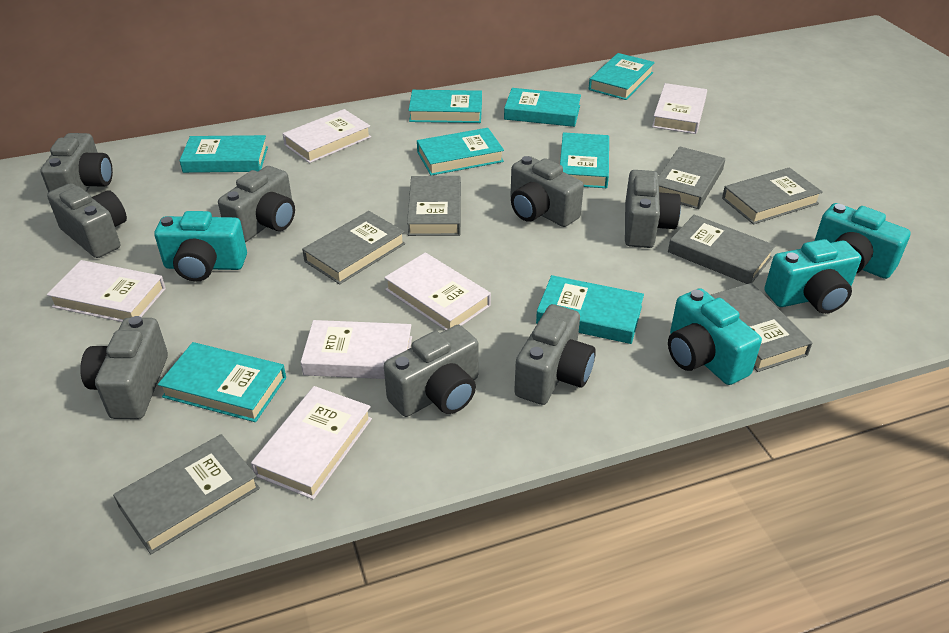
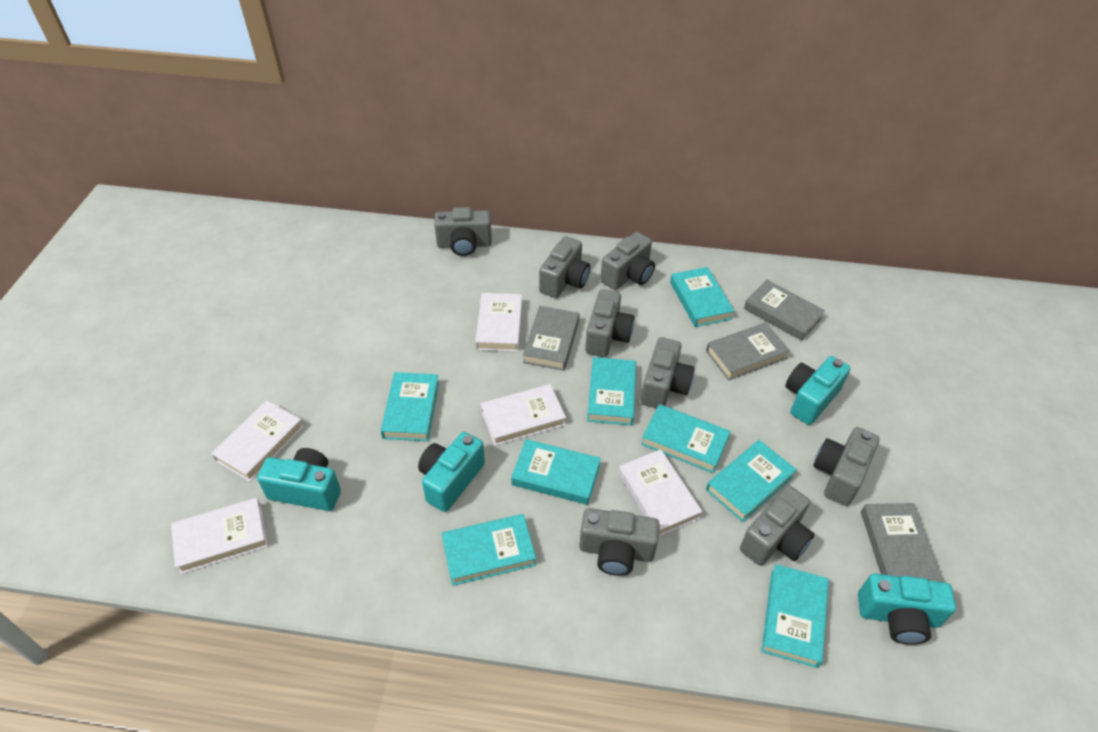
grey book: [113,434,260,554] [302,211,405,285] [407,176,461,236] [658,146,725,209] [668,214,776,284] [711,283,812,372] [722,167,823,224] = 7 -> [523,306,580,371] [706,322,790,380] [744,280,825,341] [861,503,943,581] = 4
white book: [47,260,166,322] [251,386,372,500] [282,109,371,163] [301,320,412,379] [384,253,491,330] [652,83,707,134] = 6 -> [171,498,268,574] [211,400,304,482] [475,293,522,352] [481,384,566,446] [618,449,702,537] = 5

